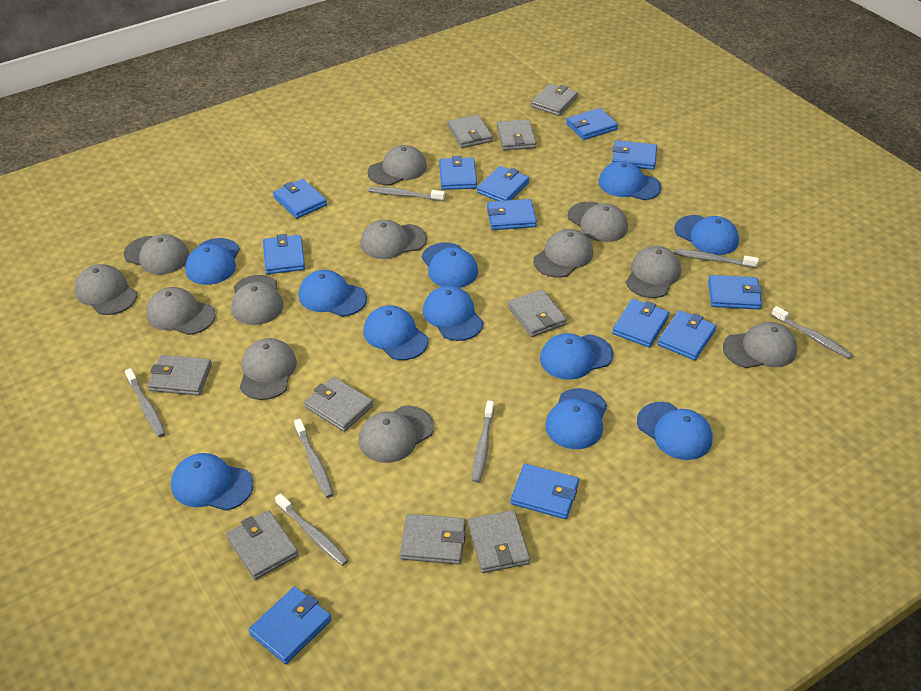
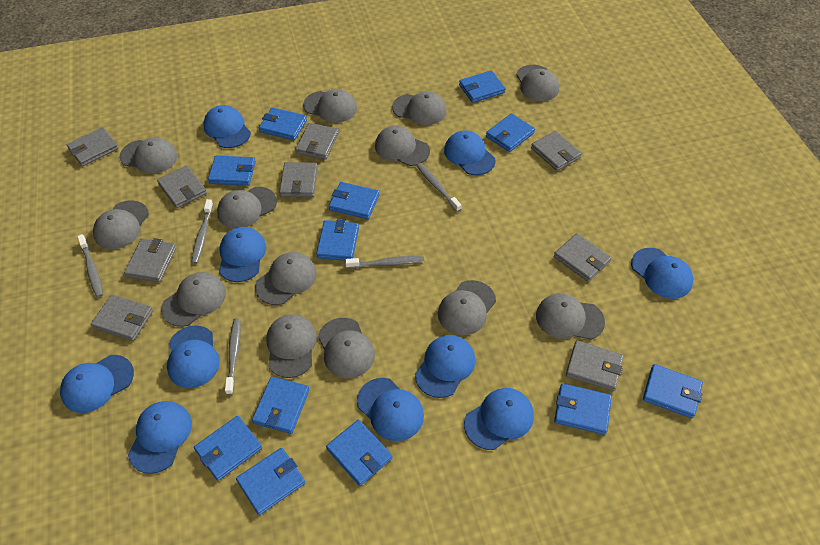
blue cap: [171,453,253,511] [185,238,240,285] [299,270,367,317] [363,305,429,360] [422,243,478,288] [423,286,483,341] [540,333,613,380] [545,388,607,449] [598,161,662,200] [637,402,712,460] [674,215,739,255] = 11 -> [60,355,134,413] [128,401,192,474] [167,325,220,388] [203,105,251,148] [219,227,266,282] [357,378,424,441] [415,335,475,398] [444,130,496,175] [464,388,534,450] [631,248,693,299] = 10
grey cap: [75,264,137,315] [124,234,190,275] [146,287,216,335] [231,275,284,325] [240,338,297,400] [359,406,434,463] [360,220,427,259] [367,145,427,185] [533,229,593,278] [568,202,628,242] [626,246,681,298] [723,322,797,368] = 12 -> [93,200,149,249] [119,138,177,174] [161,272,226,327] [217,187,277,229] [255,252,317,305] [266,314,317,378] [303,89,357,123] [318,318,375,378] [375,126,430,166] [392,91,447,125] [438,280,496,335] [516,65,559,101] [536,293,605,340] = 13
grey toothbrush: [125,368,166,437] [275,493,348,566] [294,419,334,498] [368,187,445,201] [472,400,494,483] [674,249,759,268] [771,306,853,359] = 7 -> [77,234,103,297] [192,199,213,264] [225,318,241,395] [345,256,424,268] [417,163,462,212] = 5

